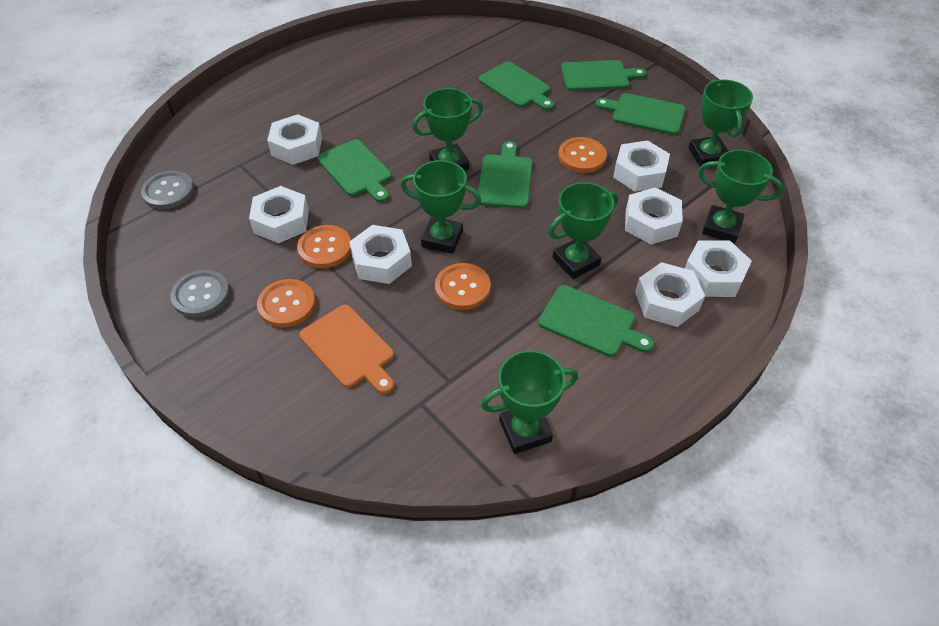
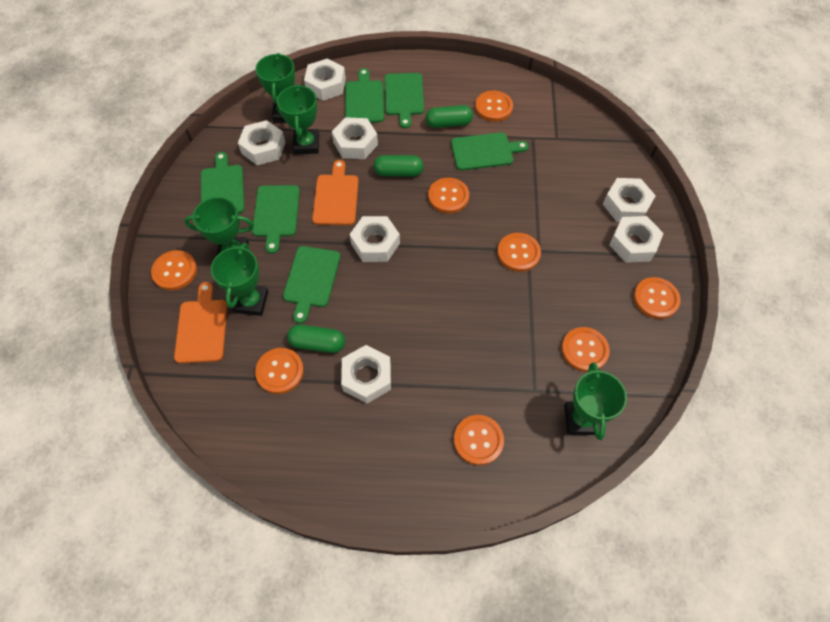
green capsule: none = 0 -> [287,325,345,353] [373,155,424,177] [425,105,473,128] = 3
green trophy: [401,160,481,254] [412,88,483,171] [481,350,578,454] [549,182,618,279] [689,79,753,167] [698,149,783,243] = 6 -> [184,197,254,256] [211,243,269,316] [256,53,295,123] [277,84,319,154] [564,362,627,440] = 5
grey button: [141,171,194,209] [170,270,230,318] = 2 -> none = 0
orange button: [257,279,315,327] [297,225,351,268] [435,263,491,310] [558,137,607,173] = 4 -> [151,250,197,290] [255,348,304,394] [428,178,469,213] [454,415,504,465] [475,91,513,122] [497,233,541,272] [561,327,610,372] [633,277,681,319] = 8
orange cutting board: [300,305,394,394] = 1 -> [174,282,228,363] [312,160,359,225] = 2

